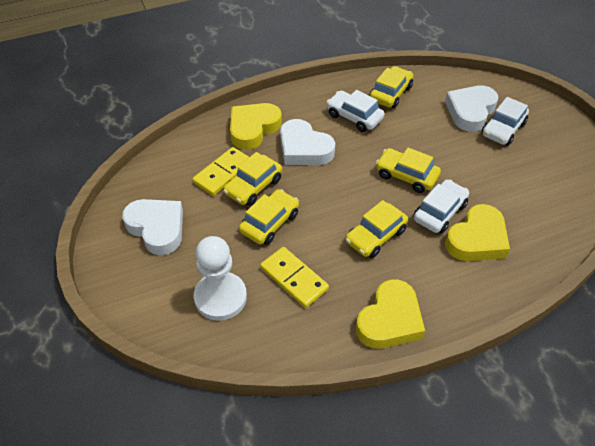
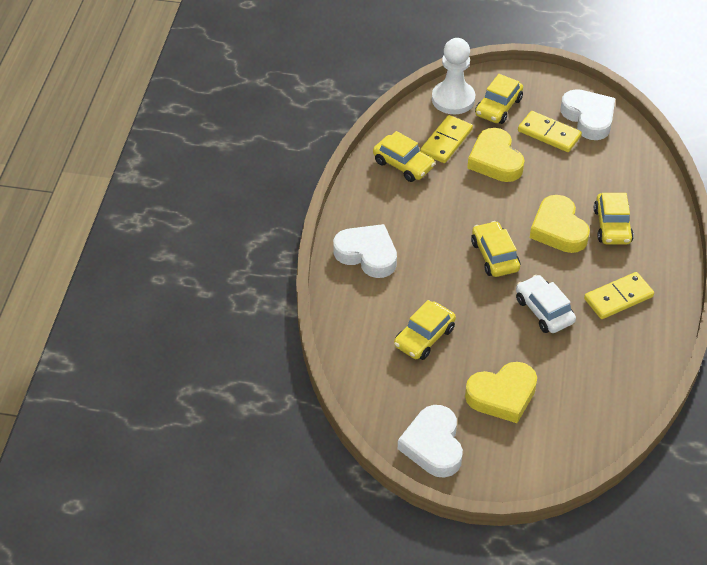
white car: [327,90,384,132] [413,179,469,234] [481,97,529,146] = 3 -> [516,275,576,333] = 1
yellow domino: [192,147,249,196] [260,247,329,308] = 2 -> [420,115,473,163] [518,111,582,152] [584,272,654,319] = 3

